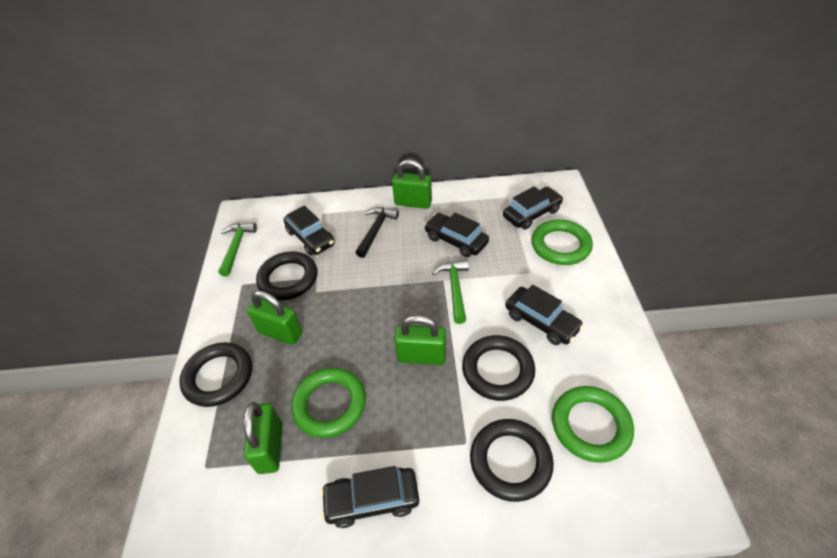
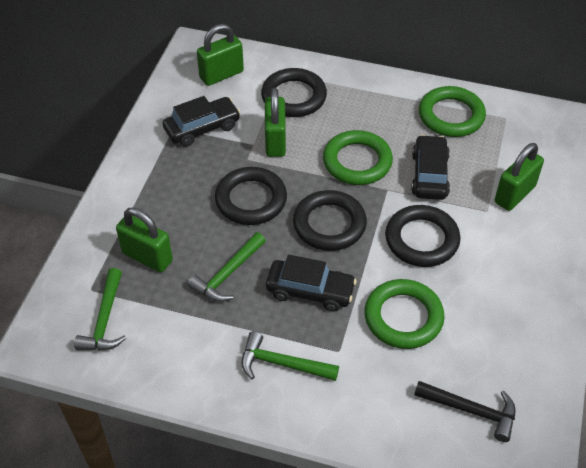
black car: [283,205,335,255] [321,466,419,528] [424,213,489,257] [503,186,563,230] [505,285,584,345] = 5 -> [163,96,241,147] [266,255,356,312] [411,135,450,200] = 3
green hammer: [219,223,257,277] [432,260,469,324] = 2 -> [74,268,126,351] [188,232,266,302] [241,331,339,381] = 3

